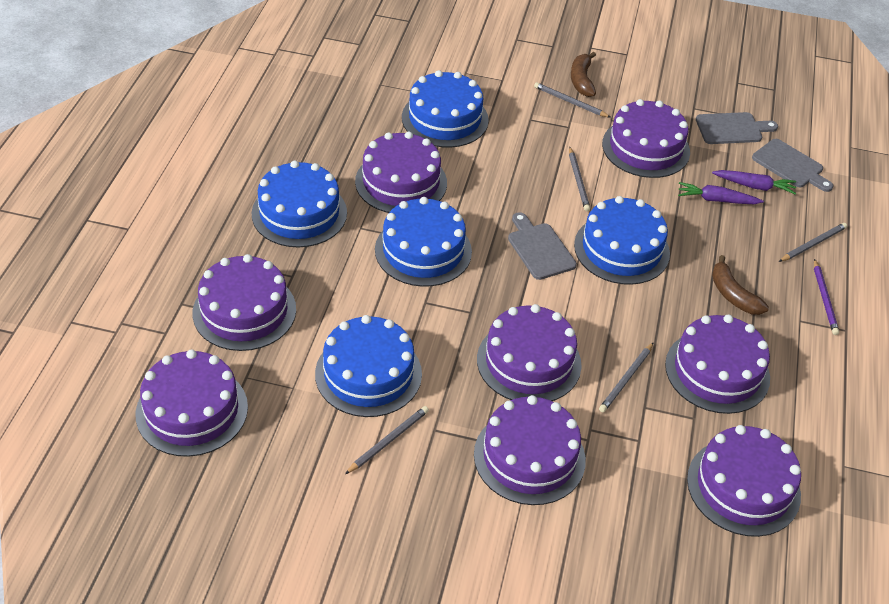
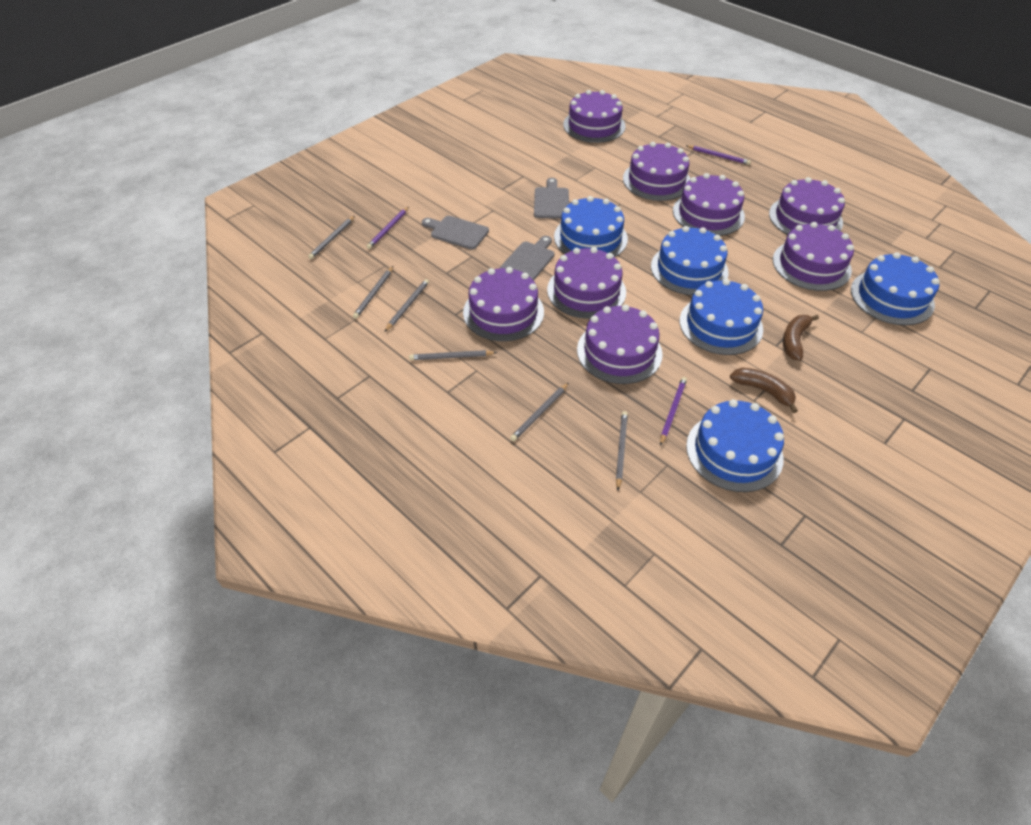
grey pencil: [345,406,429,474] [534,82,611,118] [569,147,590,211] [599,342,654,412] [779,223,847,262] = 5 -> [308,216,355,259] [353,266,393,319] [385,279,429,332] [409,350,497,360] [510,383,569,441] [616,411,628,490] = 6
purple carrot: [678,182,764,204] [712,170,796,194] = 2 -> none = 0
purple pencil: [814,259,839,335] = 1 -> [366,207,409,249] [660,377,687,446] [687,145,751,165] = 3

